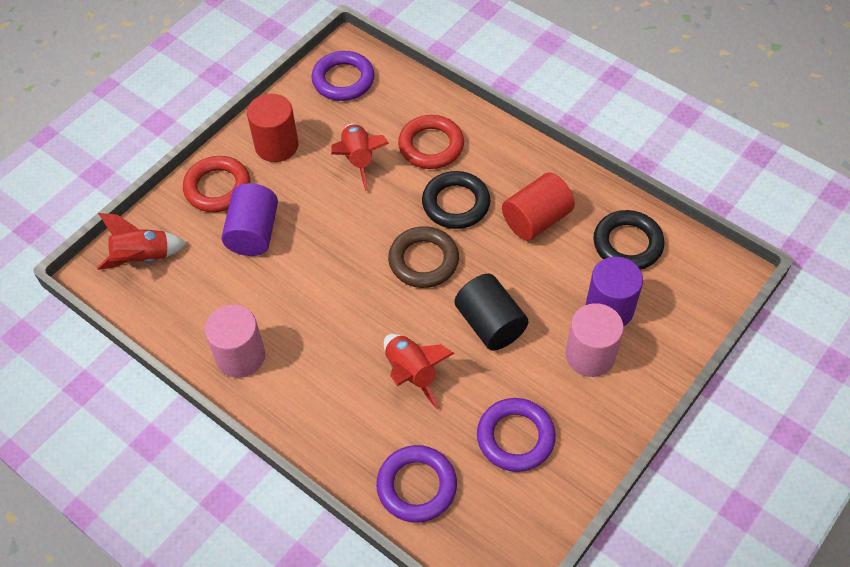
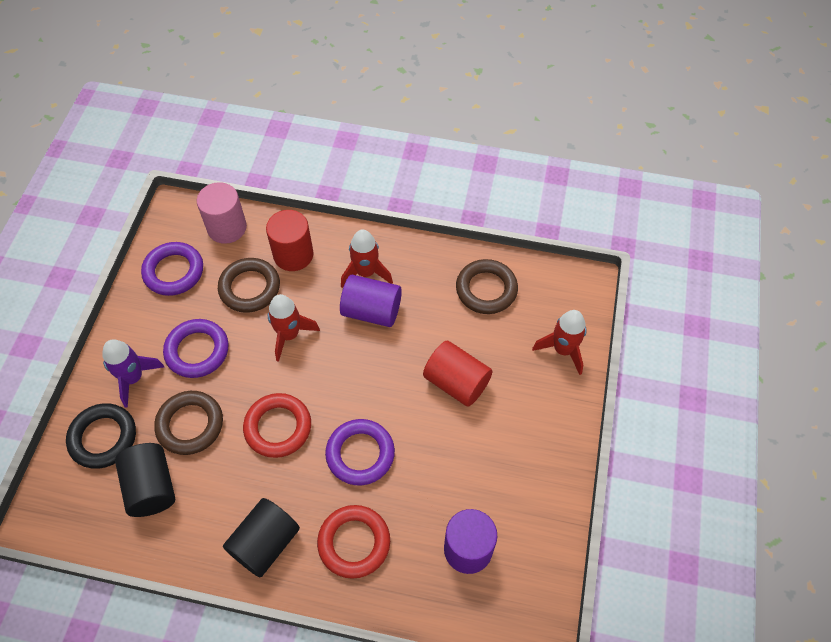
black cylinder: [455,274,528,351] = 1 -> [115,443,175,517] [223,498,300,578] = 2
black ring: [422,171,490,229] [593,210,664,270] = 2 -> [66,403,136,469] = 1
brown ring: [388,226,459,288] = 1 -> [154,391,223,455] [218,258,280,313] [456,259,518,314] = 3
pink cylinder: [205,305,265,378] [565,303,624,377] = 2 -> [197,182,247,244] = 1
purple rocket: none = 0 -> [102,339,164,408] = 1

